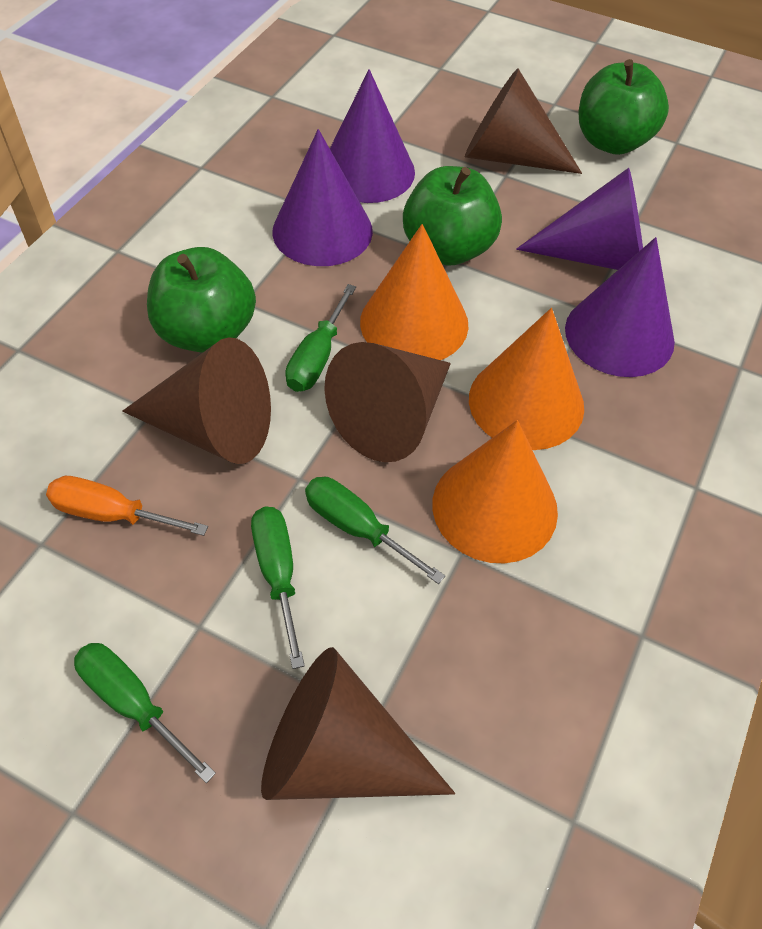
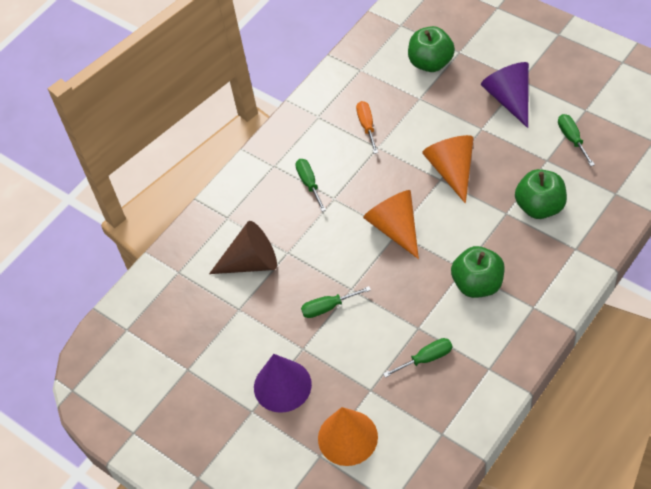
brown cone: [122,337,271,464] [261,647,455,800] [324,342,451,462] [465,69,582,174] = 4 -> [209,221,277,274] = 1
purple cone: [272,129,373,266] [330,69,415,203] [516,168,643,270] [565,237,675,377] = 4 -> [254,354,312,413] [481,62,529,128] = 2

